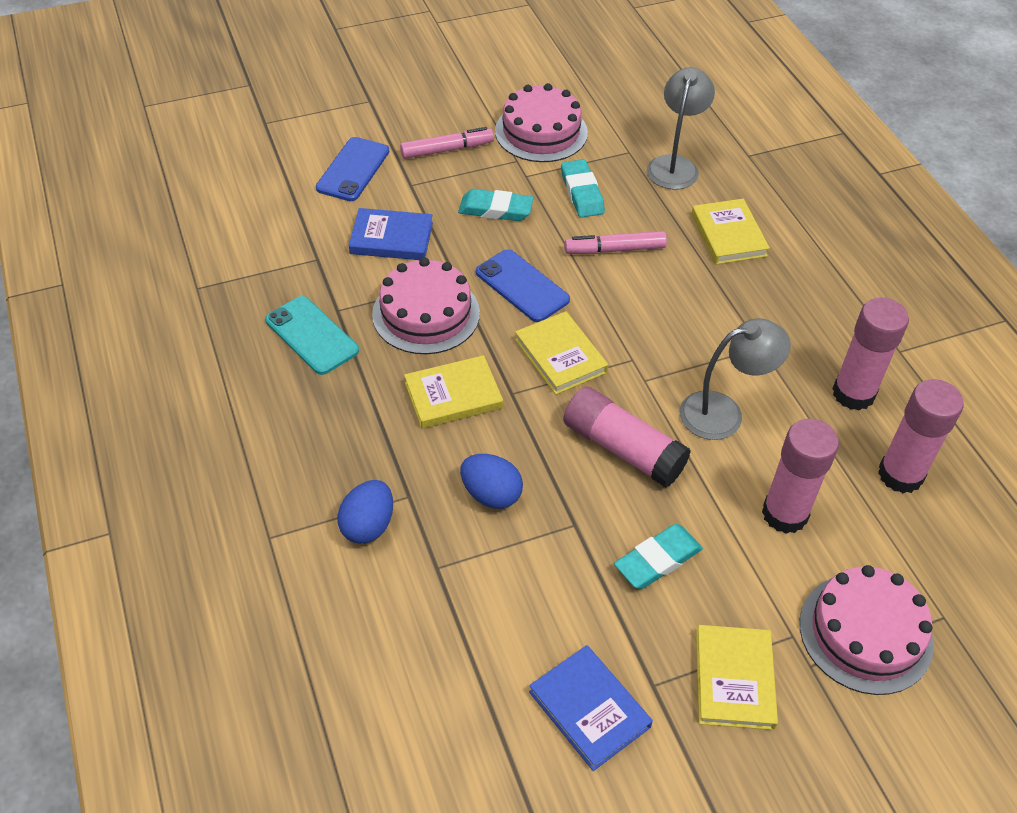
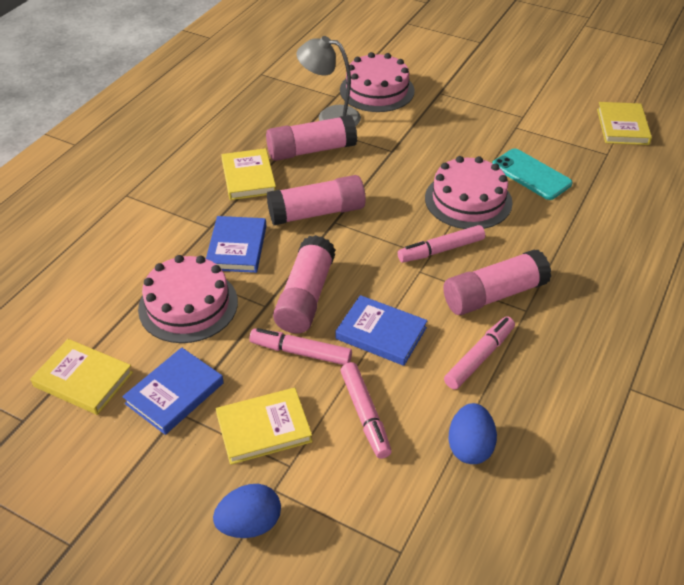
blue book: [349,208,433,260] [529,645,653,771] = 2 -> [122,347,224,435] [206,216,266,273] [335,295,428,366] = 3
blue phone: [316,137,389,201] [476,249,570,322] = 2 -> none = 0
grey lamp: [647,67,715,190] [680,318,791,440] = 2 -> [297,36,361,125] = 1
pink marker: [400,127,494,159] [564,231,667,254] = 2 -> [249,328,352,365] [340,362,392,459] [398,225,485,263] [444,316,515,389] = 4
turquoise eraser: [458,189,534,221] [561,159,605,218] [614,524,703,589] = 3 -> none = 0

